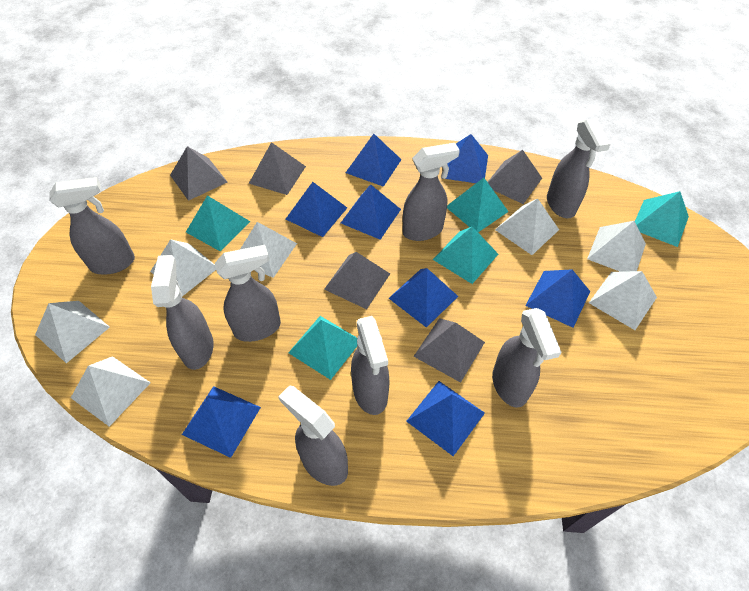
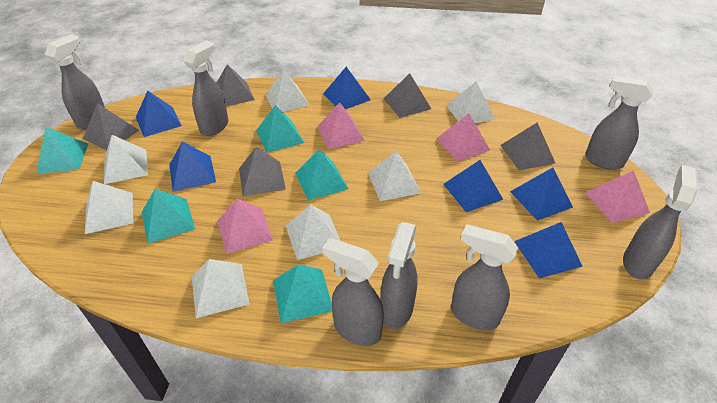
blue pyramid: [182,386,261,458] [286,182,347,237] [341,185,401,240] [346,134,402,187] [389,268,458,328] [406,381,485,456] [441,134,488,183] [525,269,590,328] = 8 -> [136,91,182,137] [169,142,216,192] [323,67,371,109] [443,160,503,212] [510,168,573,221] [514,222,583,278] = 6
grey spray bottle: [49,177,135,274] [151,255,213,370] [215,245,281,342] [278,385,348,486] [351,316,390,415] [403,143,460,241] [492,308,562,408] [547,118,611,218] = 8 -> [45,34,105,129] [184,41,229,136] [322,238,384,346] [380,222,418,329] [451,224,518,330] [585,76,653,170] [623,165,698,280] = 7
pink pyramid: none = 0 -> [217,199,273,254] [317,103,365,149] [436,113,490,162] [585,171,650,223] = 4

